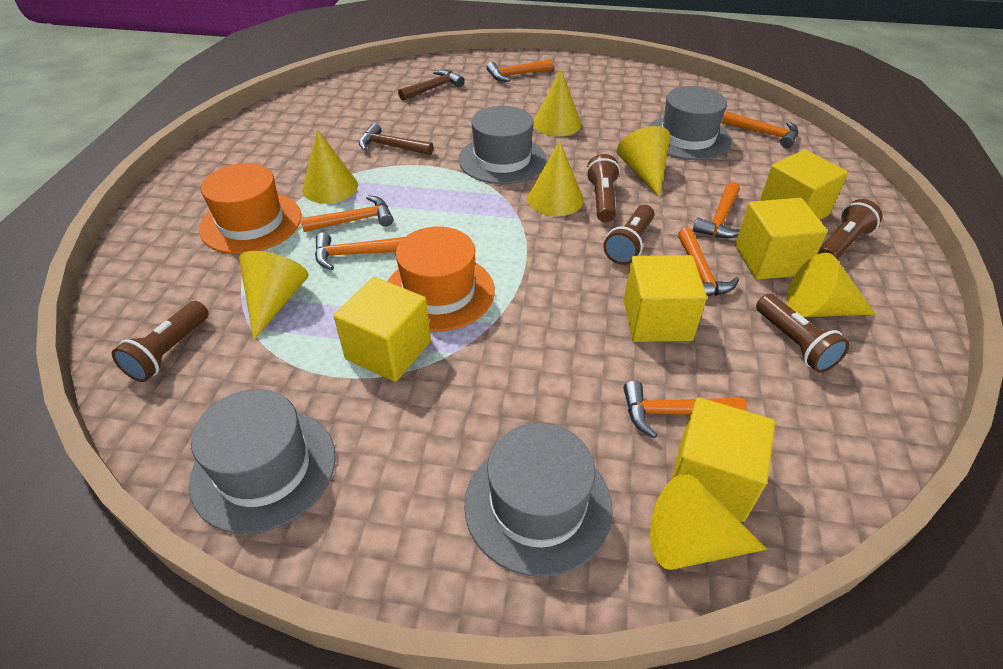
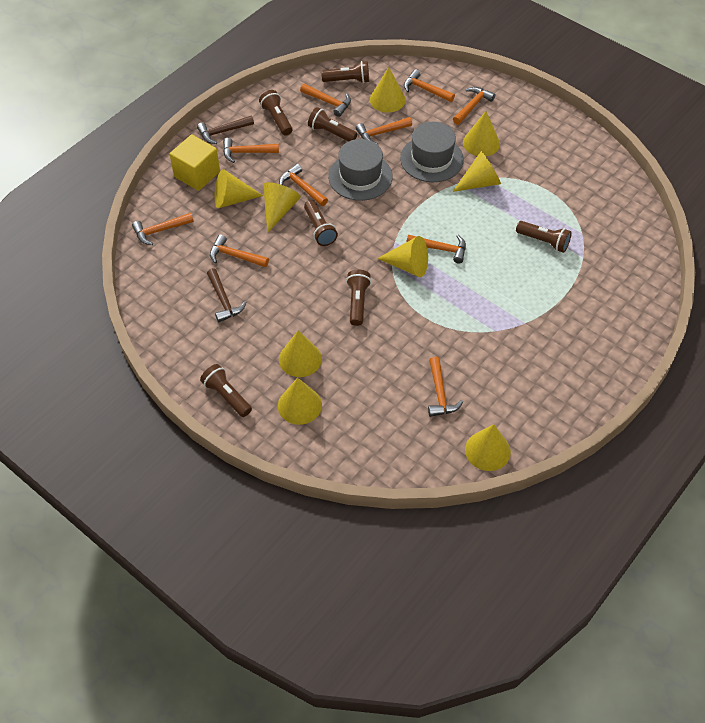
brown flashlight: [112,301,208,382] [586,154,620,222] [604,205,654,265] [756,294,849,373] [817,199,882,260] = 5 -> [200,364,252,417] [259,90,293,135] [304,200,338,246] [308,107,357,141] [321,61,369,83] [346,269,371,326] [516,221,572,253] = 7
grey hat: [189,389,336,534] [459,106,546,184] [464,423,613,577] [648,86,731,160] = 4 -> [328,139,393,201] [400,122,464,182] = 2
orange hammer: [300,195,393,232] [315,232,405,270] [486,59,553,82] [623,381,747,438] [678,228,739,296] [693,182,740,238] [722,111,798,148] = 7 -> [132,213,194,245] [210,234,269,267] [223,138,279,163] [279,164,328,206] [300,84,351,117] [356,117,412,144] [404,69,455,102] [407,235,466,263] [428,357,463,417] [453,87,495,125] = 10
orange hat: [199,163,302,254] [387,227,495,332] = 2 -> none = 0
yellow cone: [239,251,309,340] [303,129,358,203] [528,141,584,216] [533,69,581,136] [617,126,670,197] [650,474,768,570] [787,253,876,317] = 7 -> [214,169,263,208] [263,182,301,233] [278,378,322,425] [279,330,322,377] [370,67,406,112] [377,236,428,277] [453,151,501,192] [463,111,500,156] [465,424,511,471] = 9
yellow cube: [334,277,431,382] [624,255,707,342] [671,397,775,522] [735,198,828,280] [759,150,848,220] = 5 -> [170,134,220,191] = 1

